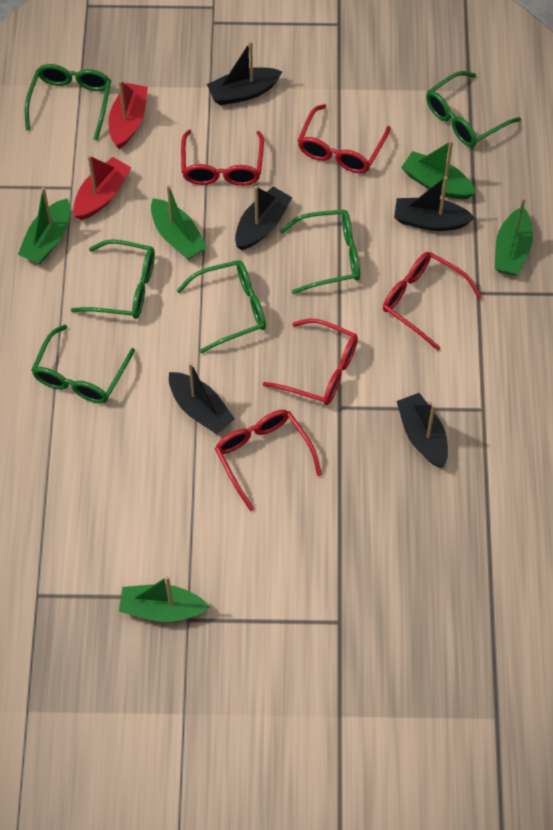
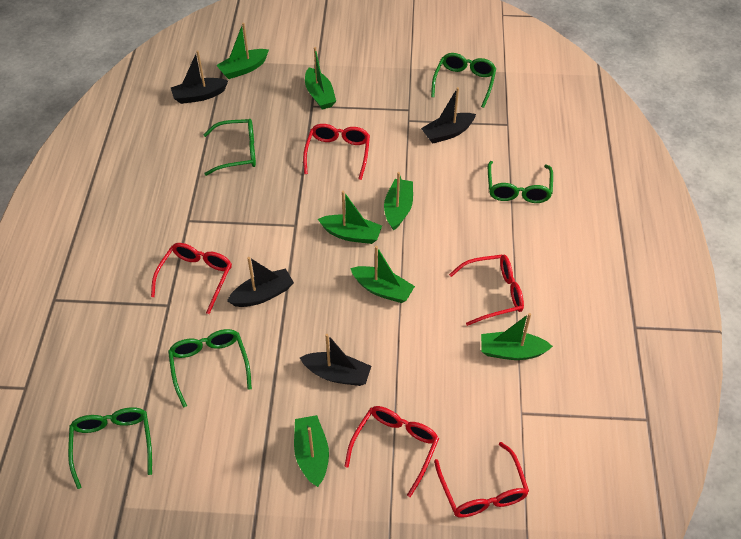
black boat: [169,362,235,434] [207,41,282,105] [235,186,292,250] [394,176,475,231] [397,393,448,468] = 5 -> [171,51,228,104] [227,257,294,307] [300,334,371,386] [421,87,476,144] = 4
green boat: [18,187,70,264] [119,576,210,622] [151,185,207,260] [401,140,476,199] [495,198,533,275] = 5 -> [216,23,269,79] [294,415,329,487] [305,47,336,109] [318,191,382,244] [350,246,415,303] [384,172,413,230] [481,313,553,360] = 7
green glasses: [24,64,111,140] [31,325,135,403] [71,239,155,319] [176,260,266,353] [280,210,360,294] [426,71,521,147] = 6 -> [68,407,152,489] [168,329,252,408] [203,119,256,176] [431,53,497,108] [488,161,553,203] = 5
red boat: [73,155,132,220] [109,80,148,149] = 2 -> none = 0

